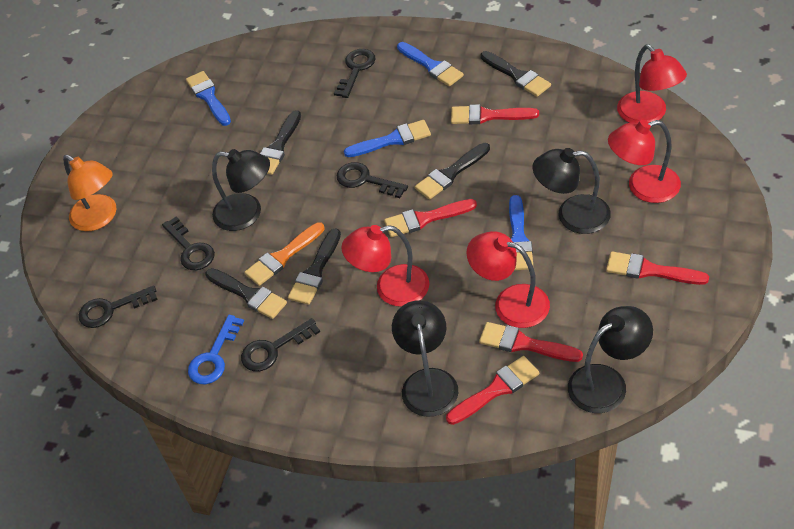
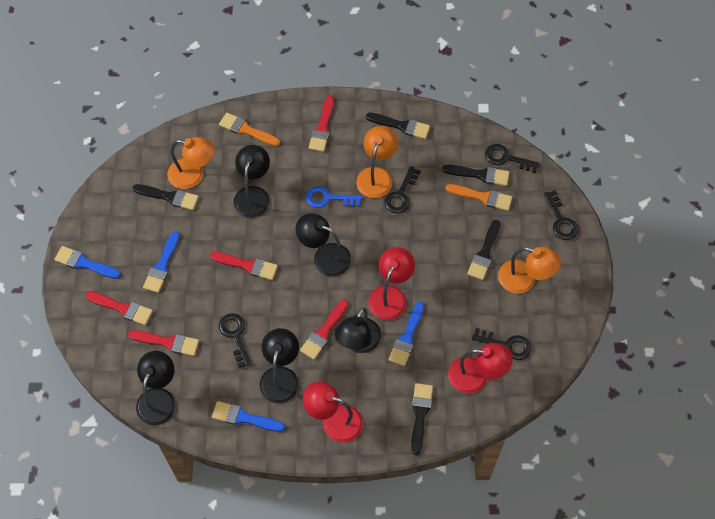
black lamp: [212,149,270,231] [392,300,458,417] [533,148,611,234] [568,306,653,413] = 4 -> [136,351,176,426] [234,145,270,218] [259,328,299,403] [296,213,351,277] [335,307,381,353] = 5
orange brush: [245,222,324,286] = 1 -> [219,113,280,146] [445,184,512,211] = 2
orange lamp: [63,155,116,231] = 1 -> [167,137,214,189] [356,126,398,198] [498,247,561,294] = 3
red lamp: [341,225,430,307] [466,231,550,328] [608,120,681,203] [617,44,687,123] = 4 -> [303,381,363,443] [368,247,415,320] [448,343,513,393] = 3

